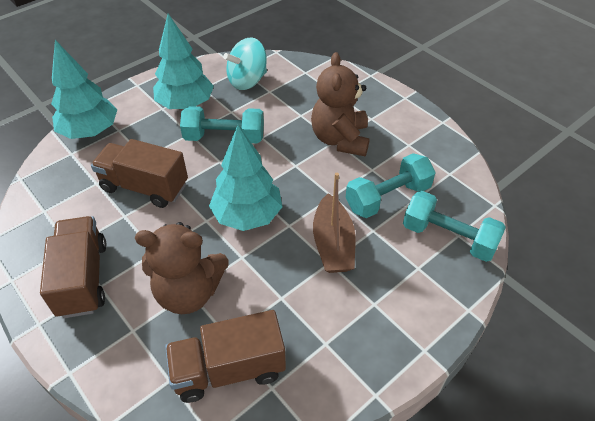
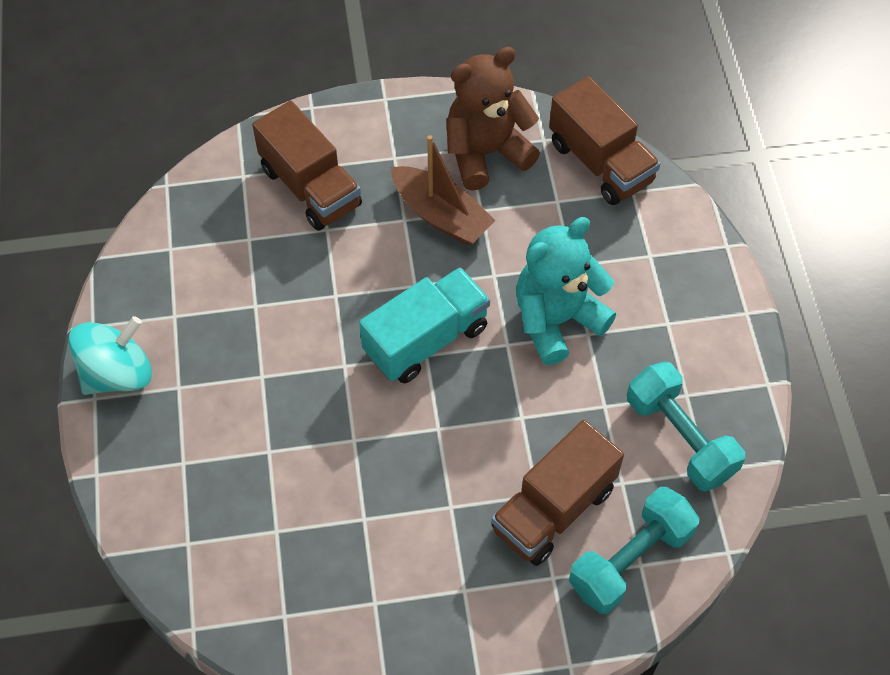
brown teddy bear: [135,222,229,314] [311,52,370,156] = 2 -> [446,47,540,191] = 1
turquoise dumbbell: [180,106,264,144] [346,153,436,218] [403,191,506,262] = 3 -> [569,487,700,614] [627,362,745,491] = 2
turquoise teddy bear: none = 0 -> [516,217,616,365] = 1
turquoise tree: [51,40,117,139] [153,14,214,109] [209,125,282,231] = 3 -> none = 0
turquoise truck: none = 0 -> [359,267,490,383] = 1

